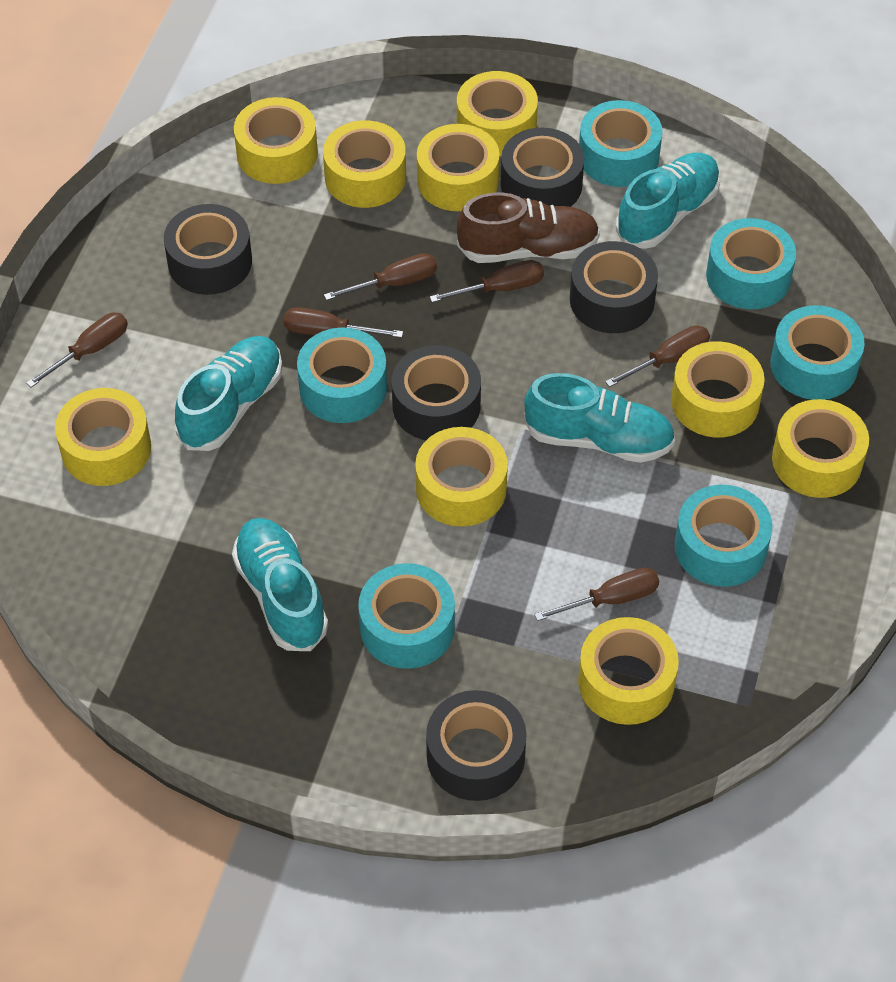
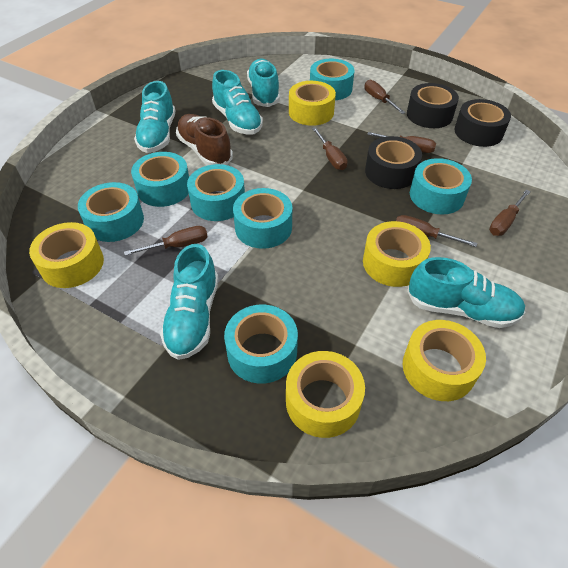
black tape: [164,204,252,295] [392,345,481,440] [426,690,527,801] [501,128,584,207] [570,241,658,333] = 5 -> [365,136,422,189] [407,83,459,128] [454,99,511,147] = 3
turquoise shoe: [175,336,282,451] [232,518,328,651] [524,373,675,463] [616,153,720,249] = 4 -> [134,81,175,153] [160,244,218,360] [212,70,263,135] [247,59,280,107] [407,257,525,328] = 5
turquoise tape: [297,327,387,423] [358,563,455,669] [579,100,663,187] [675,485,773,587] [706,218,796,309] [770,305,864,400] = 6 -> [78,182,144,242] [131,152,189,207] [187,164,245,221] [224,305,298,384] [233,188,292,249] [310,59,355,100] [410,158,472,215] = 7
yellow tape: [55,388,151,486] [234,97,318,184] [323,120,406,208] [415,427,508,527] [417,124,500,211] [457,71,538,156] [578,617,679,725] [671,341,765,437] [772,399,869,498] = 9 -> [29,222,104,288] [286,351,365,438] [289,81,336,126] [363,221,431,287] [403,320,486,401] = 5

